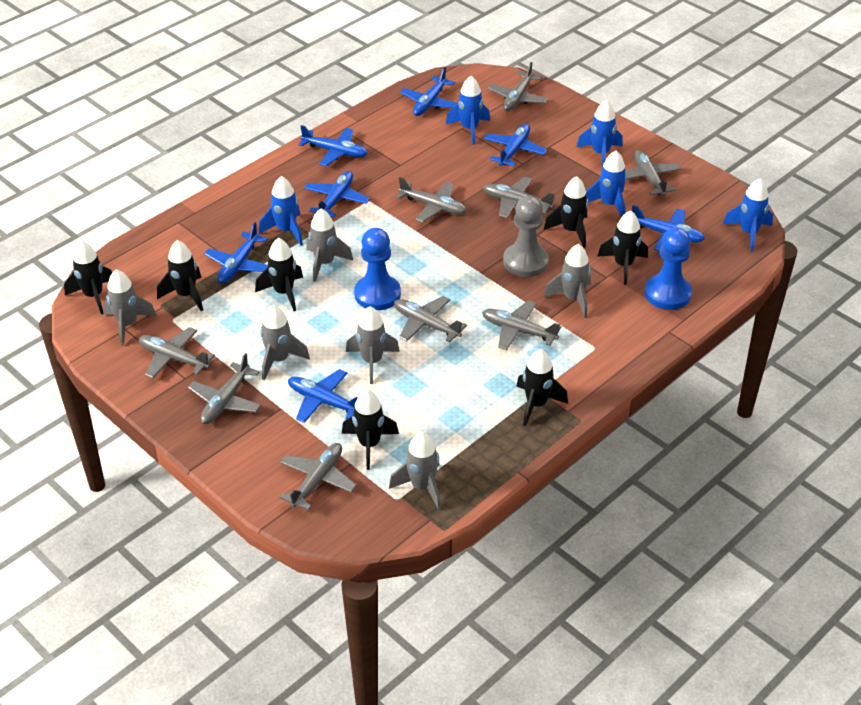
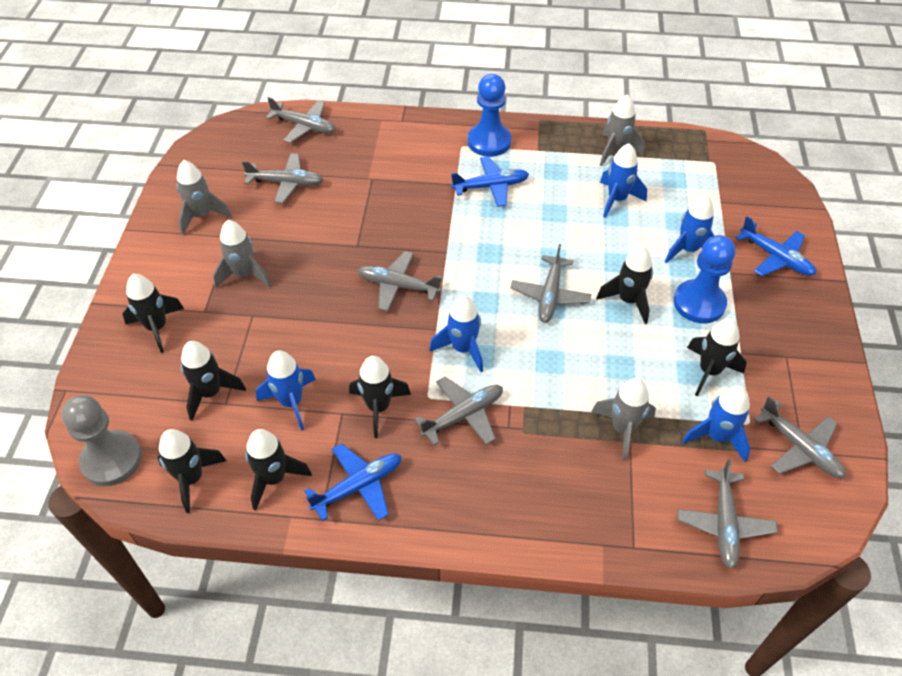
blue plane: [204,222,268,283] [288,369,358,423] [298,125,368,167] [304,171,370,217] [400,67,458,116] [484,124,547,166] [632,205,705,251] = 7 -> [304,443,402,521] [451,156,529,207] [736,216,816,276] = 3
grey plane: [139,327,215,378] [188,353,261,424] [280,443,357,511] [394,296,467,342] [395,177,467,222] [482,300,562,350] [483,177,555,218] [488,62,548,111] [625,150,681,196] = 9 -> [242,153,324,204] [265,97,335,143] [357,251,443,311] [414,377,503,446] [510,244,591,323] [677,459,778,569] [753,396,846,478] = 7
grey rocket: [103,269,157,346] [260,305,310,381] [306,208,353,282] [346,306,400,384] [389,432,441,510] [544,244,591,318] = 6 -> [177,160,232,235] [213,220,271,288] [591,378,656,461] [600,95,645,166] = 4

